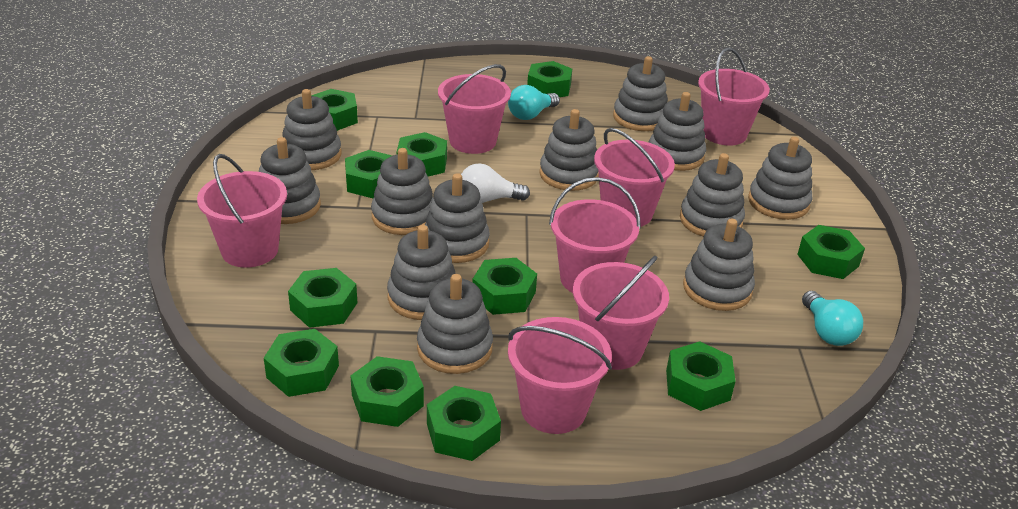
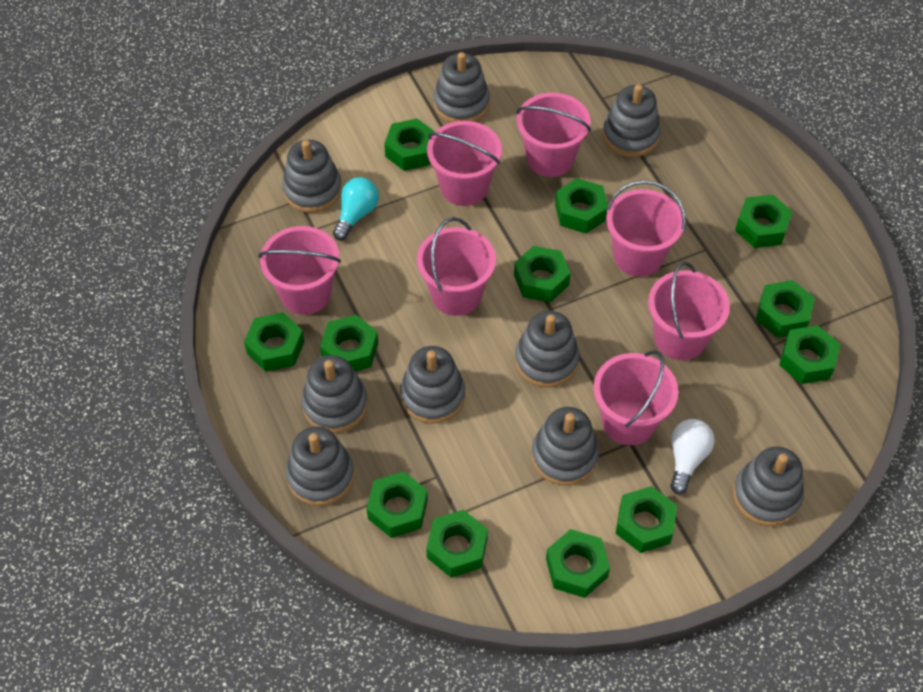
green nut: [264,329,339,397] [288,268,357,328] [311,89,358,131] [345,150,392,198] [350,356,424,427] [397,132,447,177] [427,386,501,461] [472,258,537,315] [527,61,572,97] [666,341,736,411] [797,225,865,279] = 11 -> [244,312,304,372] [320,315,378,371] [367,471,428,538] [384,118,435,171] [426,510,488,578] [514,246,571,302] [546,529,610,598] [555,178,608,234] [615,486,677,553] [735,195,793,248] [756,280,815,338] [779,325,840,384] = 12
grey stacking toy: [259,137,321,224] [282,89,342,170] [371,148,434,235] [387,225,456,320] [417,274,493,374] [425,173,490,263] [539,109,599,191] [613,56,668,131] [649,92,706,171] [680,153,745,237] [683,218,755,311] [748,137,812,220] = 12 -> [282,140,342,213] [286,426,355,506] [301,355,368,433] [400,346,465,424] [434,52,490,123] [515,311,579,388] [531,407,599,486] [603,84,661,157] [733,447,804,526] = 9
turquoise light bulb: [508,85,560,120] [802,291,863,346] = 2 -> [333,177,379,241] = 1

